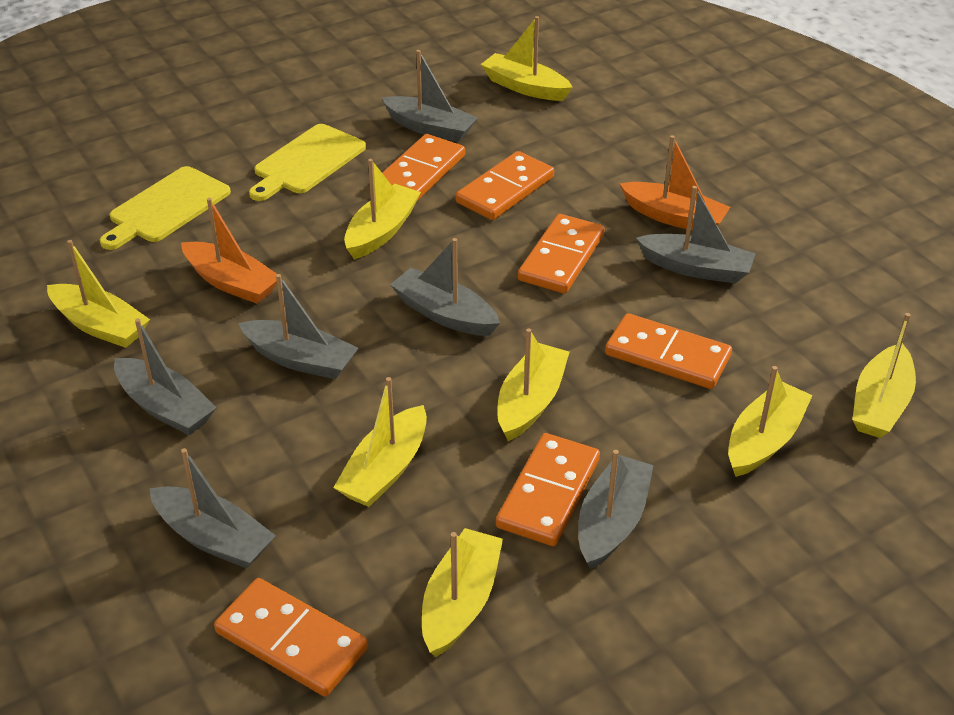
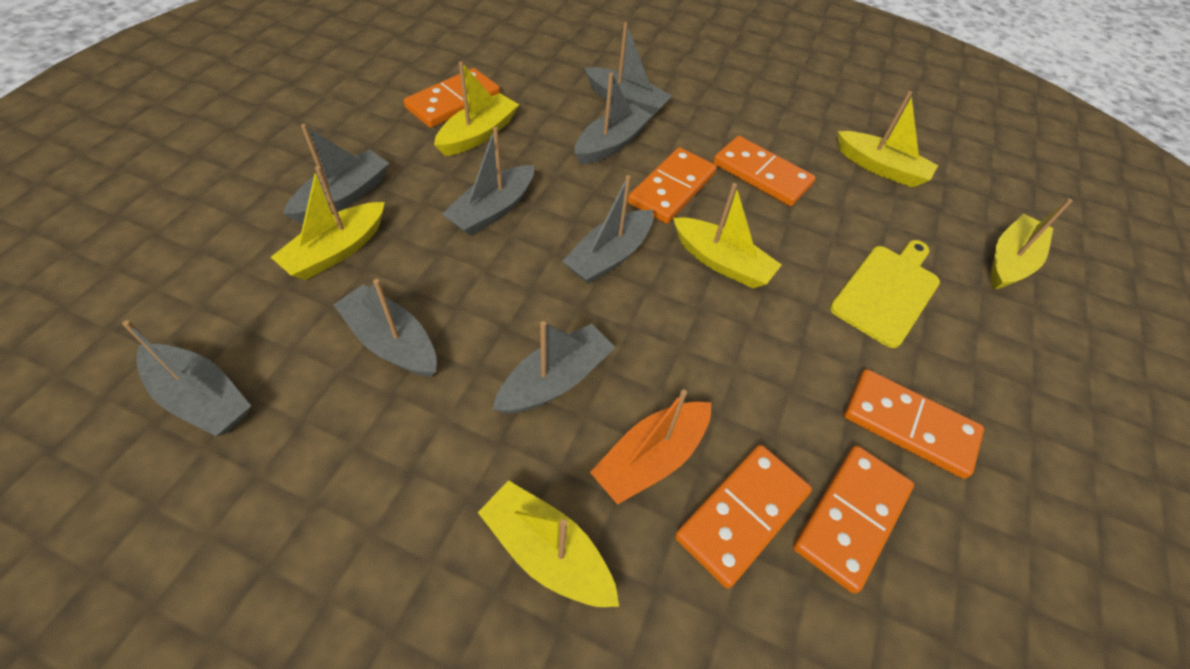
grey boat: [114,319,217,435] [149,448,276,569] [238,274,358,379] [382,50,478,142] [390,238,500,336] [578,450,654,569] [636,186,756,284] = 7 -> [122,320,251,436] [283,124,390,224] [333,279,437,377] [442,127,534,236] [493,321,615,414] [562,175,653,284] [575,72,653,165] [585,22,672,118] = 8
orange boat: [181,198,277,304] [620,135,730,230] = 2 -> [590,389,711,505] = 1
yellow boat: [47,240,150,348] [333,377,427,507] [344,159,421,259] [422,528,503,657] [481,16,573,101] [497,328,570,441] [728,366,813,477] [852,313,916,438] = 8 -> [271,166,385,280] [434,61,519,156] [478,480,619,607] [673,183,782,288] [838,91,938,188] [991,199,1073,289] = 6
yellow cutting board: [100,166,231,250] [249,124,366,201] = 2 -> [830,240,940,348] = 1

